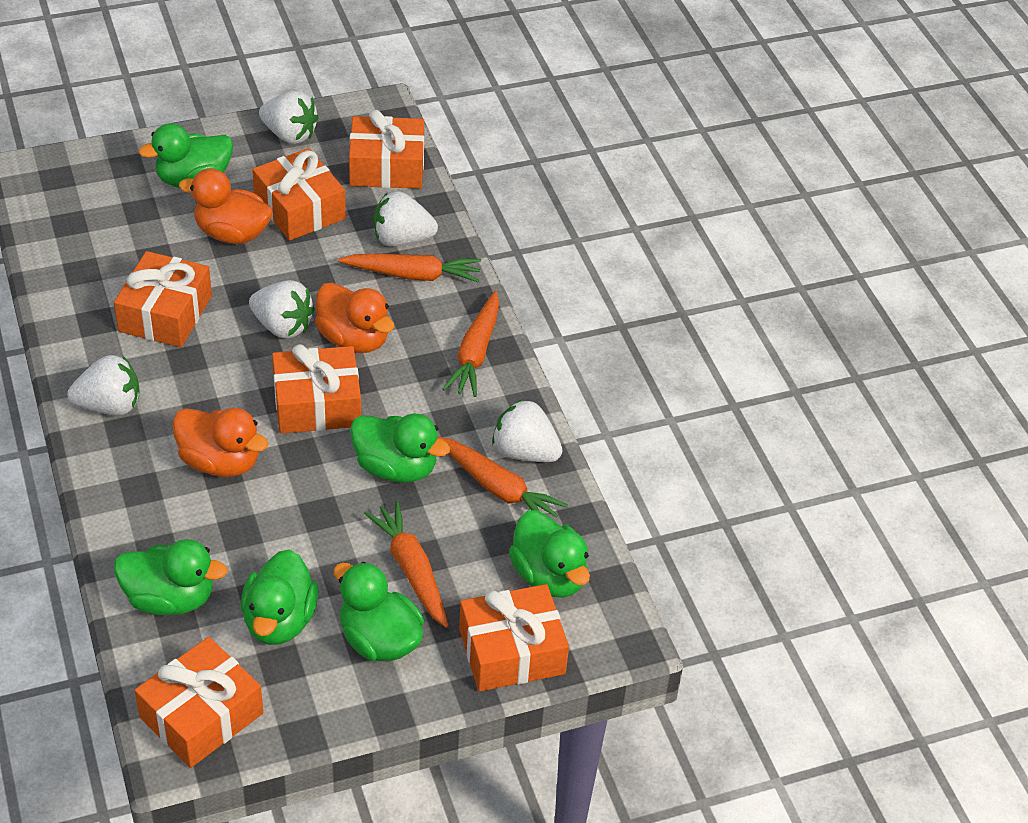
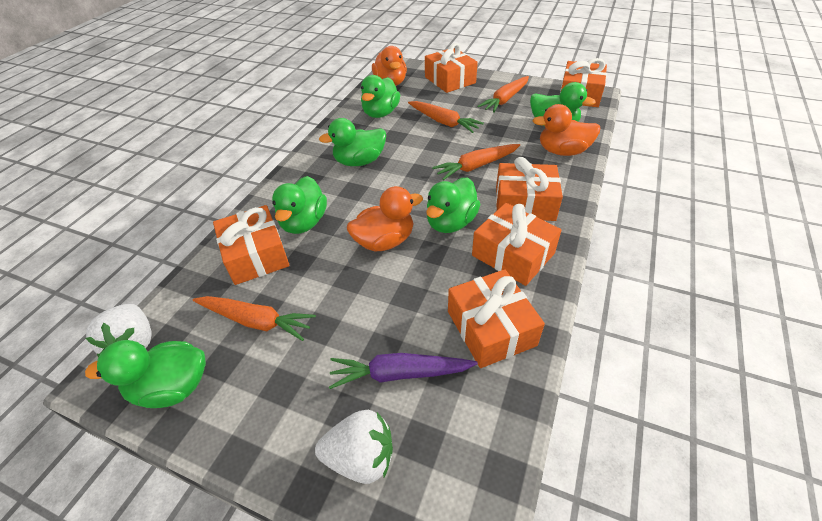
purple carrot: none = 0 -> [329,353,478,389] = 1
white strawberry: [67,355,139,415] [249,280,315,339] [259,90,319,144] [374,191,438,246] [492,399,563,462] = 5 -> [85,304,152,357] [315,410,393,484] = 2

